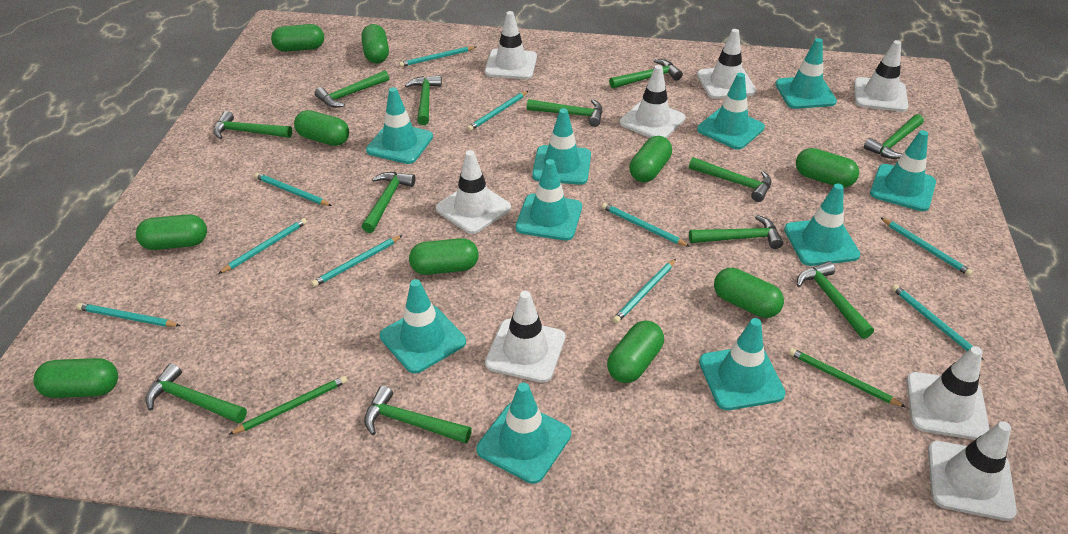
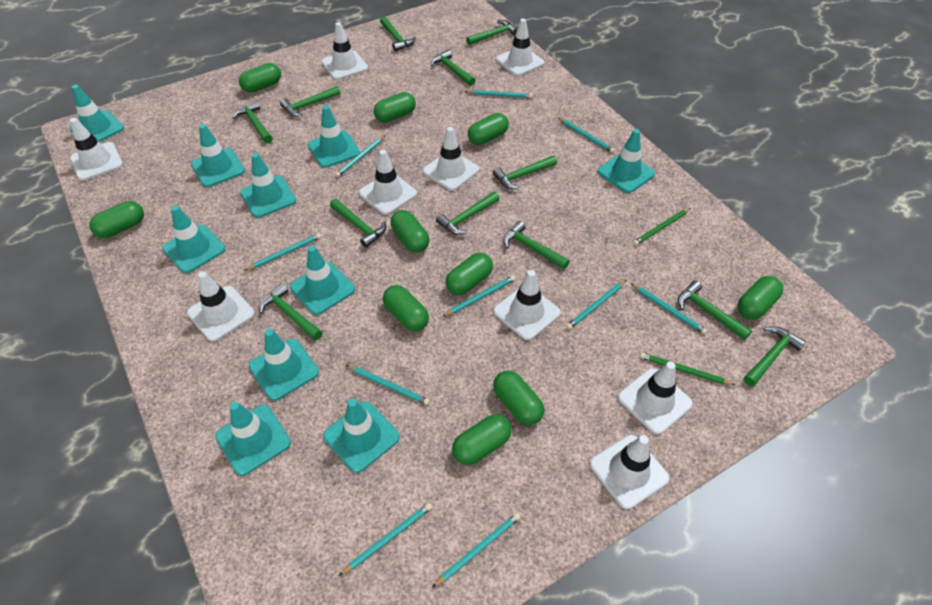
white traffic cone: [436,150,511,234] [485,11,537,79] [485,291,565,383] [620,65,685,138] [697,29,756,99] [854,40,908,112] [906,346,990,440] [928,421,1017,521] = 8 -> [70,118,123,181] [187,271,255,342] [322,22,368,80] [359,150,417,215] [423,127,479,191] [493,270,561,340] [496,19,545,76] [590,435,670,509] [618,361,693,435] = 9

